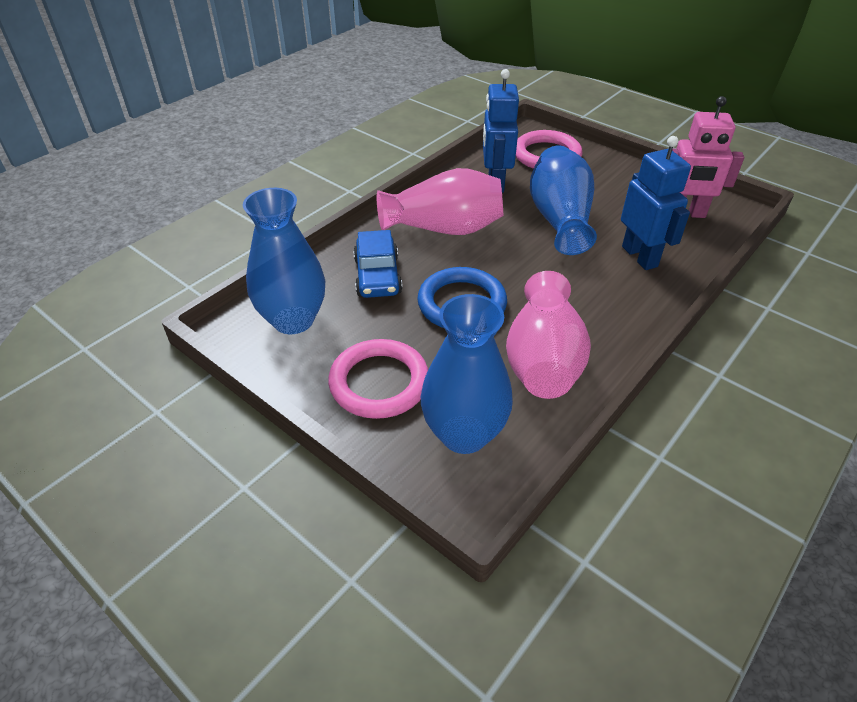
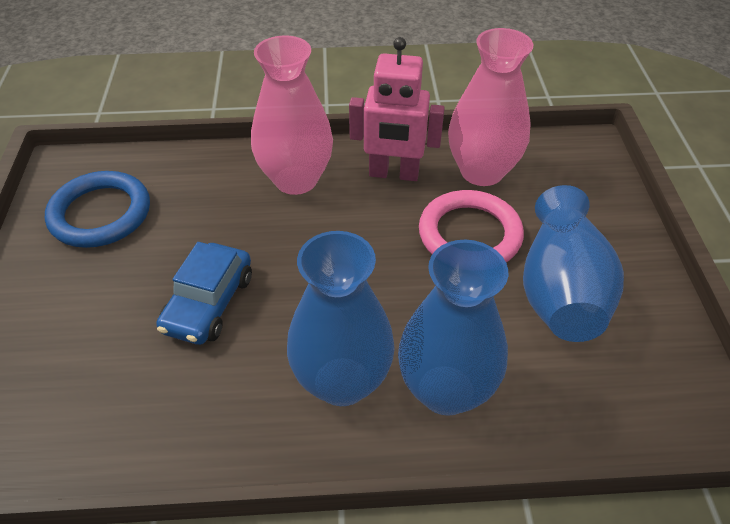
blue robot: [483,69,519,193] [621,136,691,270] = 2 -> none = 0
pink ring: [328,339,428,419] [516,130,582,169] = 2 -> [419,190,524,262] = 1

